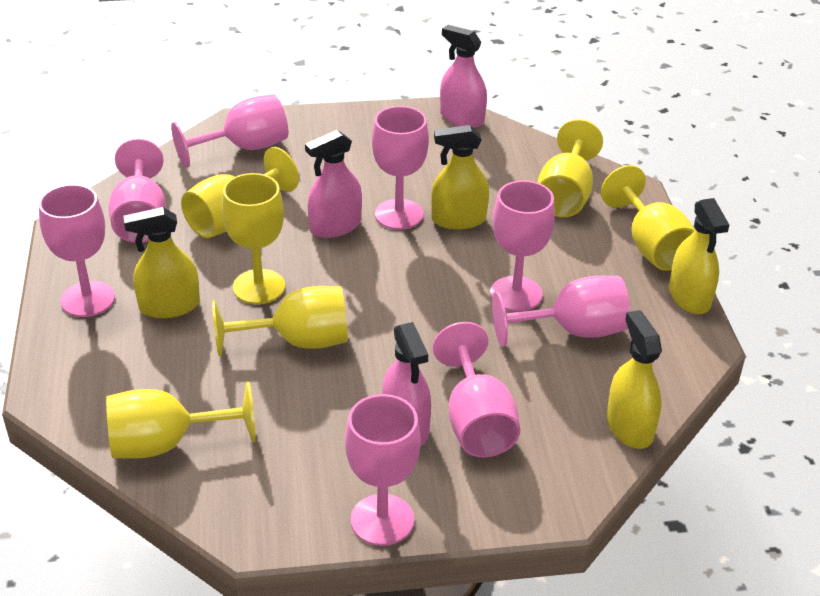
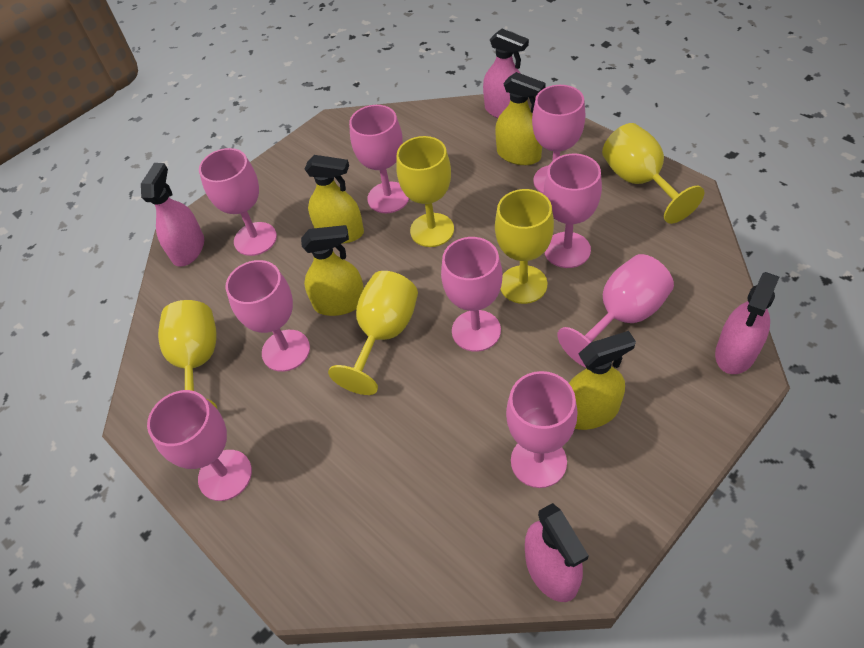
pink goblet: [39,184,115,317] [109,139,166,243] [171,95,288,168] [345,394,421,546] [372,106,429,230] [433,322,520,457] [490,180,555,312] [492,276,630,347] = 8 -> [147,390,252,501] [199,148,277,256] [226,260,310,372] [349,105,409,213] [441,237,503,352] [506,371,578,488] [532,85,585,194] [544,154,602,268] [557,254,674,367] = 9
pink spray bottle: [305,130,362,238] [382,322,431,446] [440,25,487,128] = 3 -> [141,163,204,267] [483,29,529,118] [525,503,589,602] [715,272,779,374] = 4
yellow goblet: [106,382,255,459] [181,147,299,238] [212,286,348,356] [222,173,285,304] [538,119,603,217] [601,165,695,271] = 6 -> [158,300,217,408] [328,271,418,395] [396,136,454,247] [495,189,554,304] [602,123,704,224] = 5

